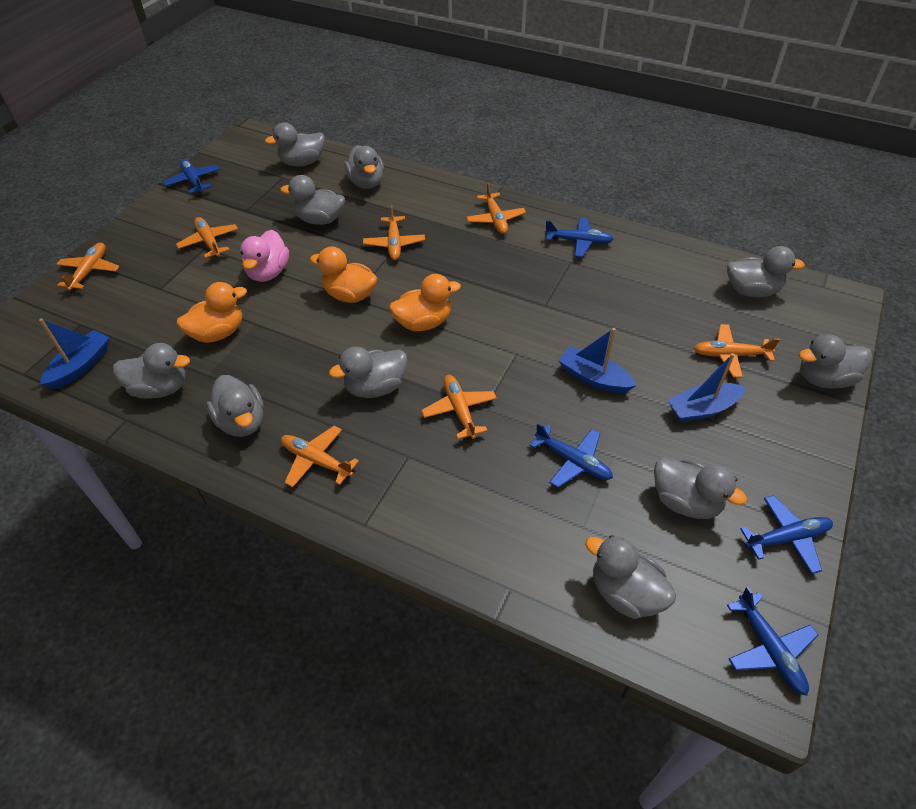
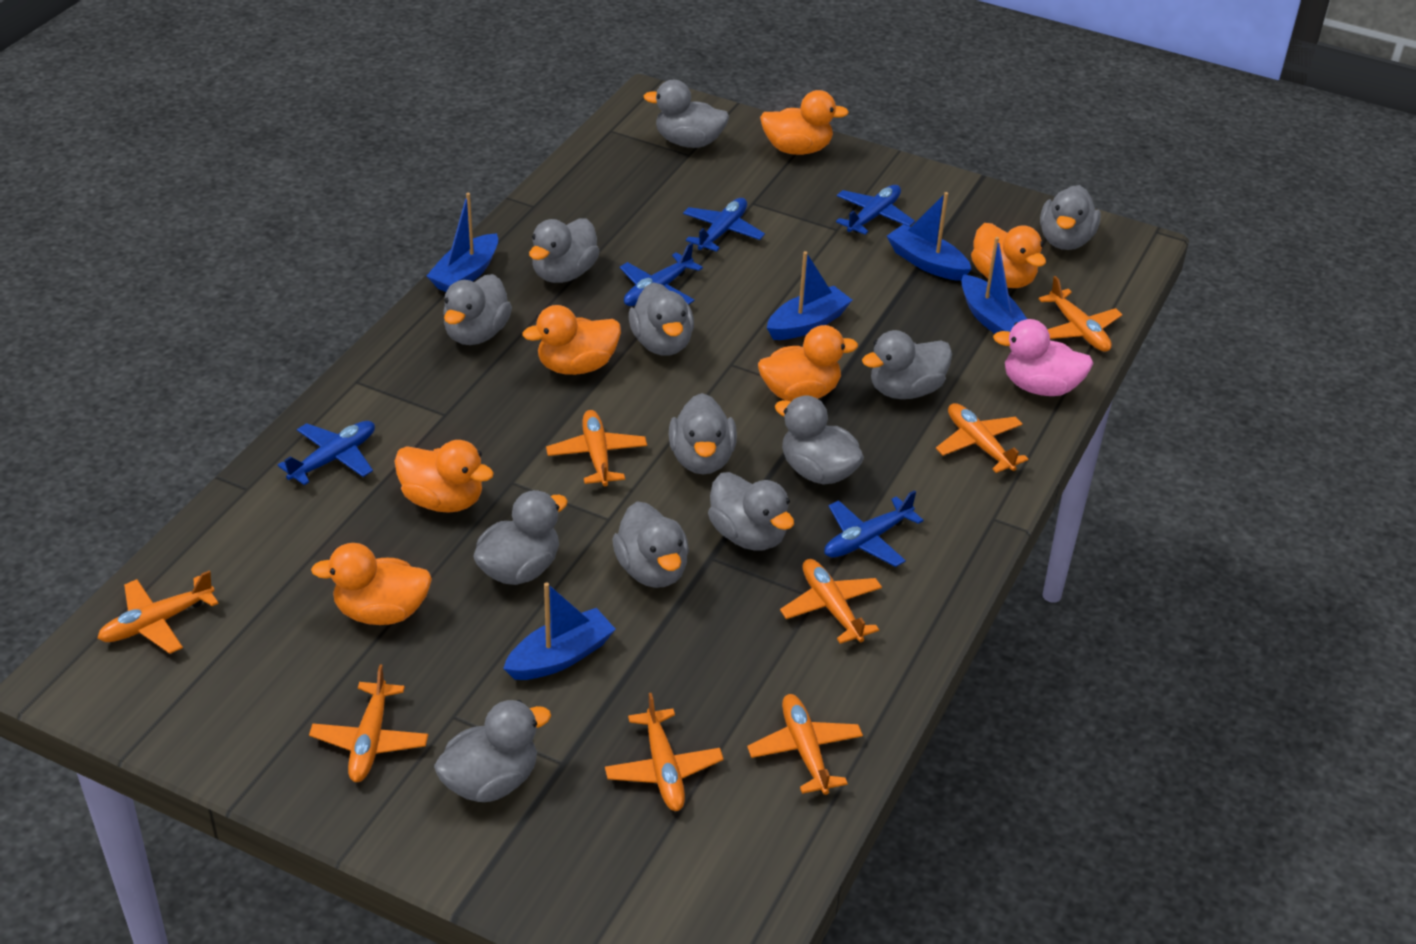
blue boat: [39,319,110,389] [558,328,637,393] [668,353,746,422] = 3 -> [427,193,498,292] [503,582,616,680] [767,251,852,340] [887,192,972,281] [961,237,1027,334] = 5
grey duck: [113,343,190,399] [207,375,264,437] [265,122,325,166] [280,175,345,225] [329,347,407,398] [344,145,384,189] [585,535,676,619] [654,458,747,519] [727,246,805,297] [799,335,872,388] = 10 -> [434,700,551,802] [443,274,512,345] [474,490,568,585] [529,218,600,283] [612,502,689,588] [629,282,694,356] [644,80,729,148] [669,393,737,474] [708,472,794,551] [775,395,864,485] [862,330,952,399] [1040,185,1101,250] = 12
orange duck: [177,282,247,343] [310,246,377,303] [390,274,461,331] = 3 -> [311,543,432,625] [394,440,494,513] [522,305,621,375] [758,325,858,402] [760,90,849,155] [971,223,1046,288] = 6
orange plane: [56,243,120,291] [176,217,238,258] [281,426,359,487] [363,205,425,260] [421,375,497,439] [466,182,526,234] [693,324,780,378] = 7 -> [97,571,219,654] [309,664,428,782] [546,410,647,486] [605,693,724,811] [747,694,863,795] [780,559,882,644] [936,403,1028,473] [1038,276,1122,352] = 8

